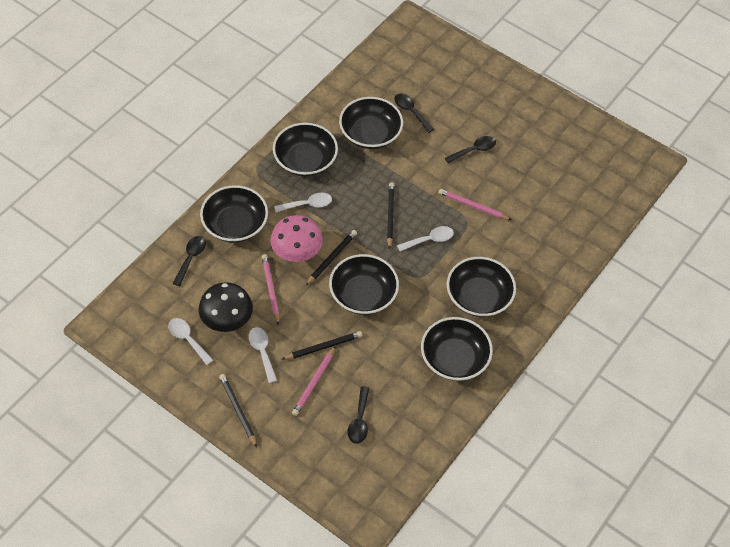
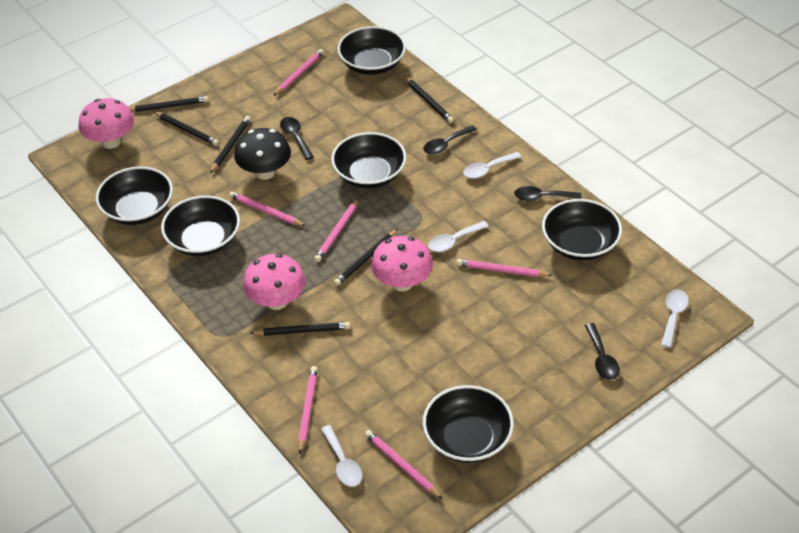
black pencil: [219,374,257,447] [282,331,362,359] [305,230,357,286] [387,182,395,249] = 4 -> [129,96,208,112] [154,112,219,146] [210,116,251,173] [250,322,350,336] [334,229,398,286] [404,76,454,123] = 6
pink mushroom: [270,215,323,262] = 1 -> [79,98,134,149] [243,254,306,310] [371,236,433,291] = 3
pink pencil: [262,254,279,325] [292,346,336,416] [438,189,512,220] = 3 -> [229,191,305,226] [273,49,324,96] [298,366,318,454] [314,198,359,262] [364,430,442,499] [457,259,553,277] = 6

